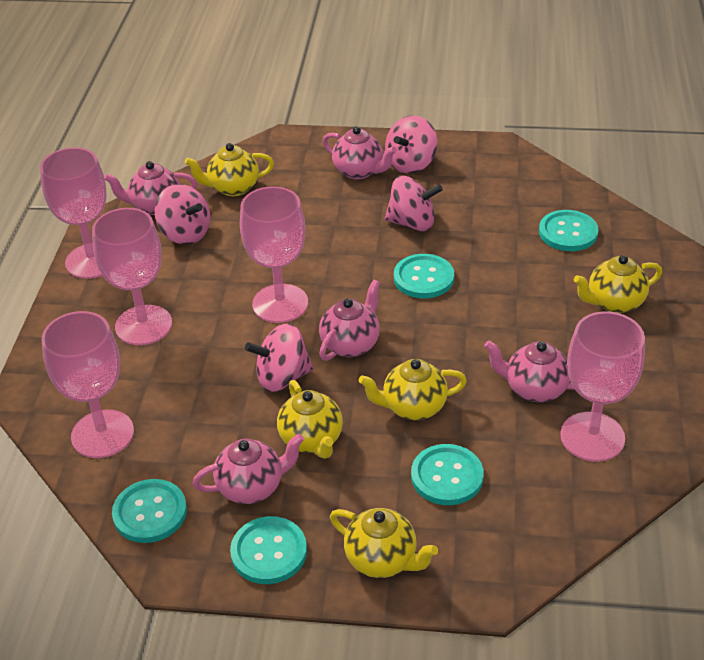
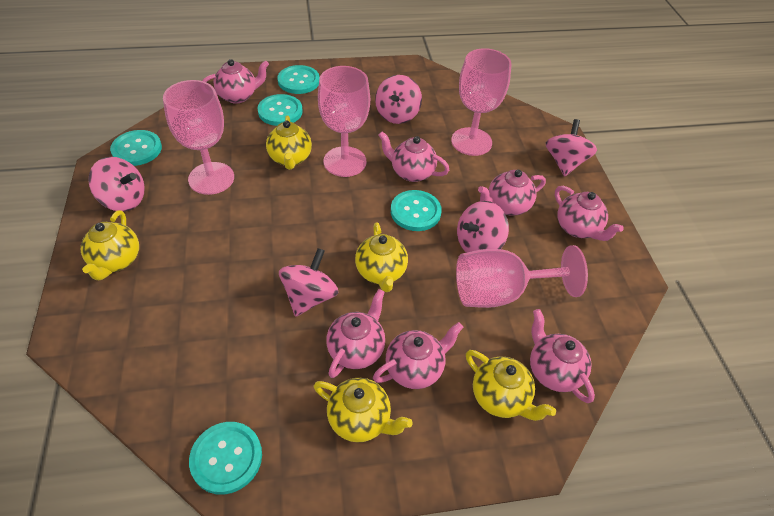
pink goblet: [40,147,107,279] [42,311,134,458] [92,208,172,345] [240,186,308,323] [560,311,645,462] = 5 -> [163,80,234,195] [318,66,370,177] [451,48,511,156] [456,245,588,308] = 4
pink spinning top: [155,184,210,245] [245,323,313,392] [385,116,438,173] [385,176,443,231] = 4 -> [88,157,145,212] [279,248,338,317] [375,75,422,124] [457,201,509,253] [546,119,597,176] = 5
pink teapot: [104,161,197,215] [193,434,304,504] [319,280,380,361] [323,126,397,179] [484,341,575,402] = 5 -> [202,59,269,104] [326,289,385,378] [373,322,463,389] [378,131,449,182] [478,170,546,216] [530,309,595,403] [555,186,624,241] = 7

